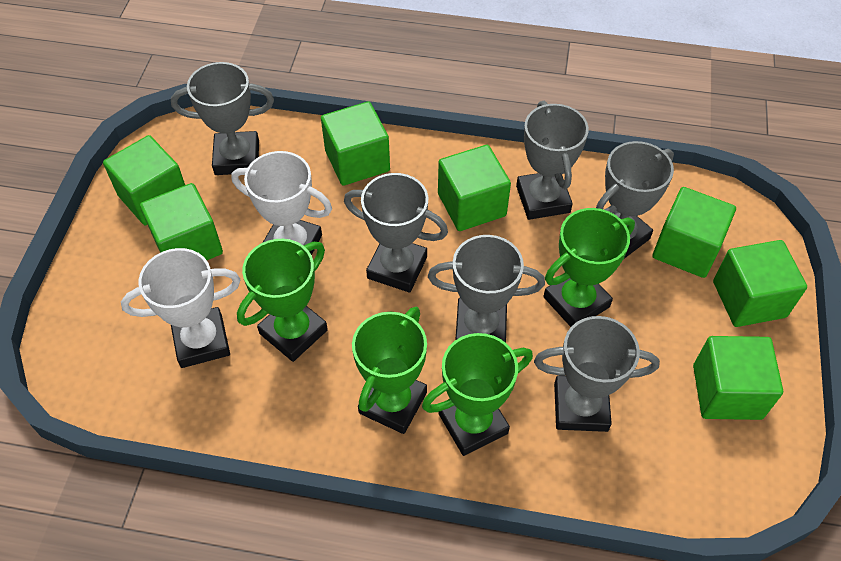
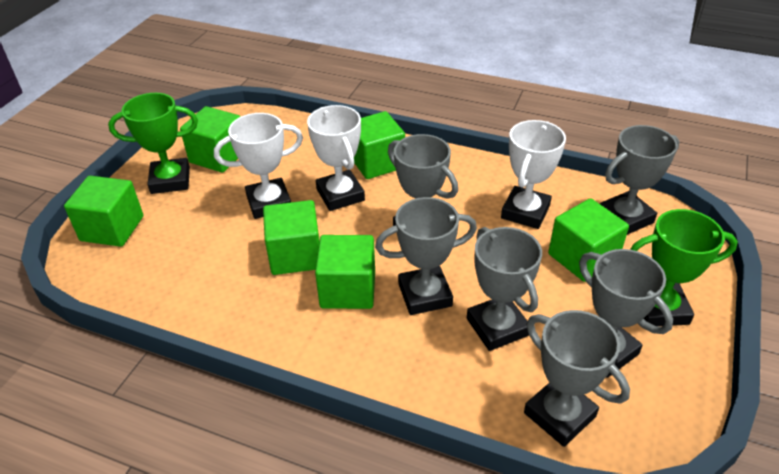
green cube: [103,135,185,226] [140,183,223,260] [321,101,390,186] [438,145,511,231] [652,187,736,278] [693,336,783,420] [713,240,807,327] = 7 -> [64,176,143,247] [180,106,240,173] [263,200,319,275] [315,235,375,309] [354,111,405,179] [548,198,629,282] = 6
green trophy: [237,239,328,362] [352,307,427,434] [422,333,533,456] [543,208,635,327] = 4 -> [108,93,198,194] [630,209,738,326] = 2
white trophy: [121,248,241,368] [231,151,332,255] = 2 -> [214,113,303,219] [307,105,365,211] [501,120,566,229] = 3

